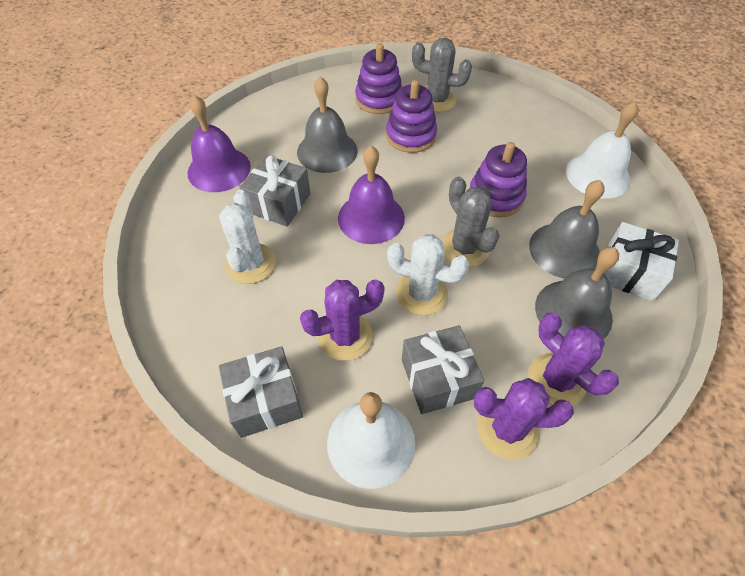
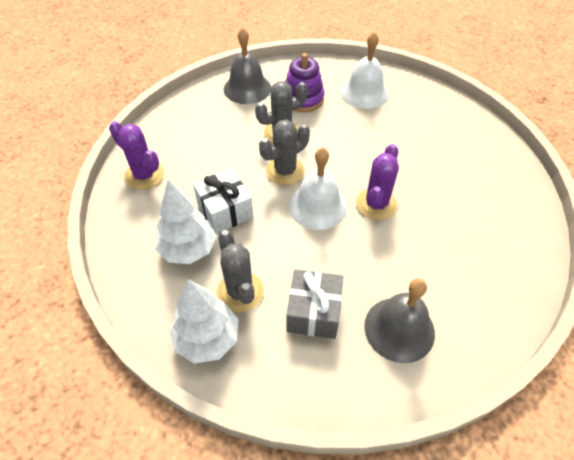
grey bell: [297,76,358,173] [529,180,605,278] [535,247,619,339] = 3 -> [224,27,271,104] [364,279,435,363] = 2
grey cactus: [412,38,472,112] [442,177,500,267] = 2 -> [217,230,264,312] [255,81,308,143] [259,119,310,185] = 3
grey gift: [219,346,303,438] [240,155,310,227] [402,325,484,414] = 3 -> [286,269,343,339] = 1
purple bell: [187,95,251,192] [338,146,405,244] = 2 -> none = 0
purple cactus: [300,279,385,361] [474,378,574,460] [528,312,619,406] = 3 -> [109,121,164,190] [356,144,399,220] = 2
purple stacking toy: [355,43,402,114] [386,80,437,153] [470,142,527,217] = 3 -> [285,53,324,112] = 1
white cactus: [219,190,276,284] [387,234,469,315] = 2 -> none = 0
white tree: none = 0 -> [155,180,217,264] [169,279,239,364] = 2

